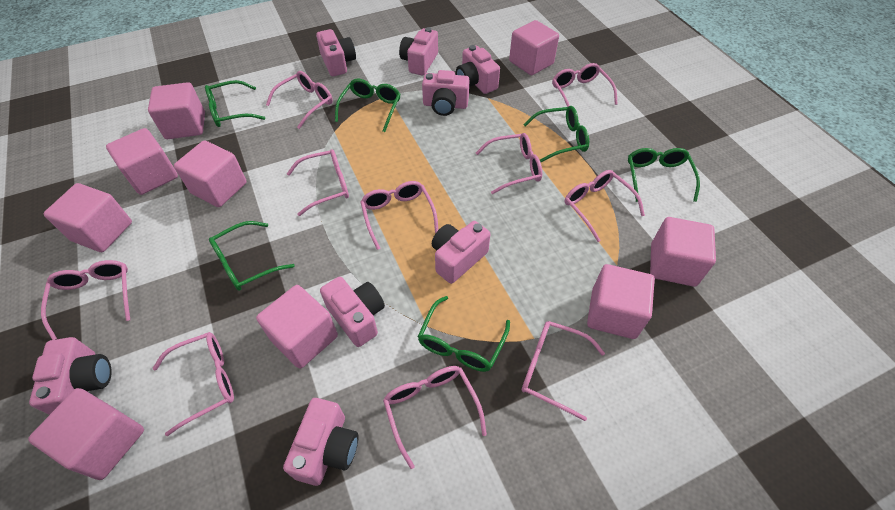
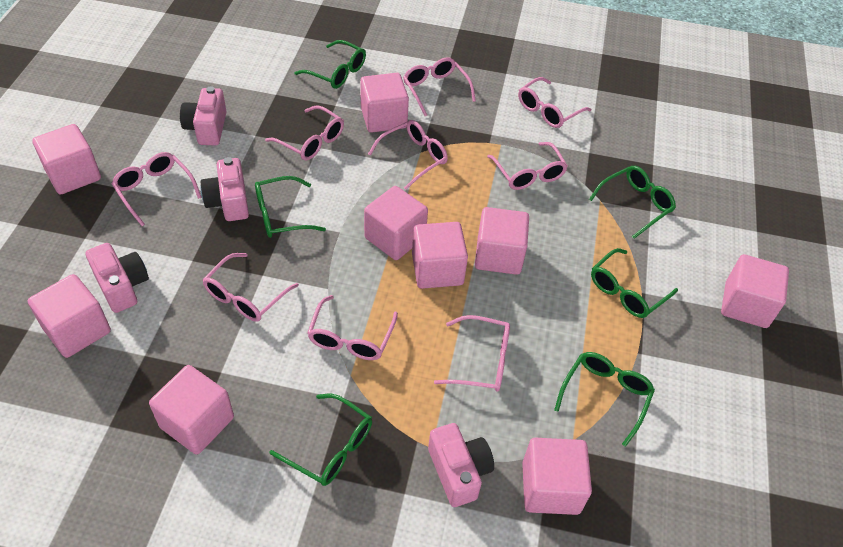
pink camera: [29,337,112,415] [283,398,358,486] [316,29,356,76] [320,277,385,347] [399,27,438,76] [422,70,470,116] [432,221,490,284] [456,45,500,94] = 8 -> [86,243,149,313] [180,86,227,146] [201,157,249,221] [428,423,494,507] = 4
pink glasses: [41,260,130,340] [153,332,234,436] [266,71,333,129] [287,149,349,216] [360,181,438,250] [383,366,487,469] [476,133,542,194] [522,321,605,421] [552,63,618,107] [565,170,645,242] = 10 -> [112,152,202,226] [203,253,299,322] [265,105,344,161] [307,295,398,360] [368,120,448,190] [403,57,476,116] [434,315,510,391] [487,142,568,190] [518,77,591,128] = 9

